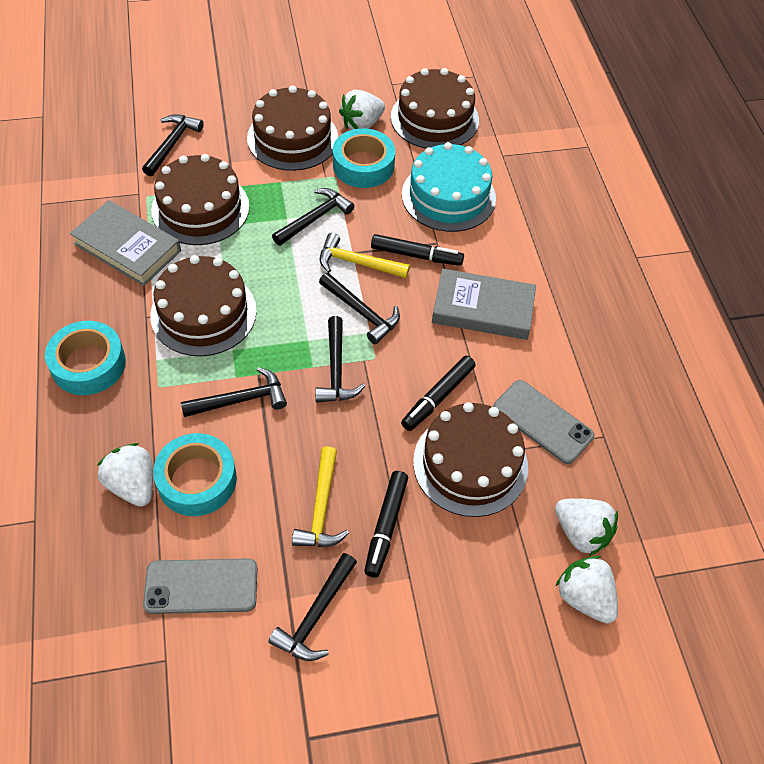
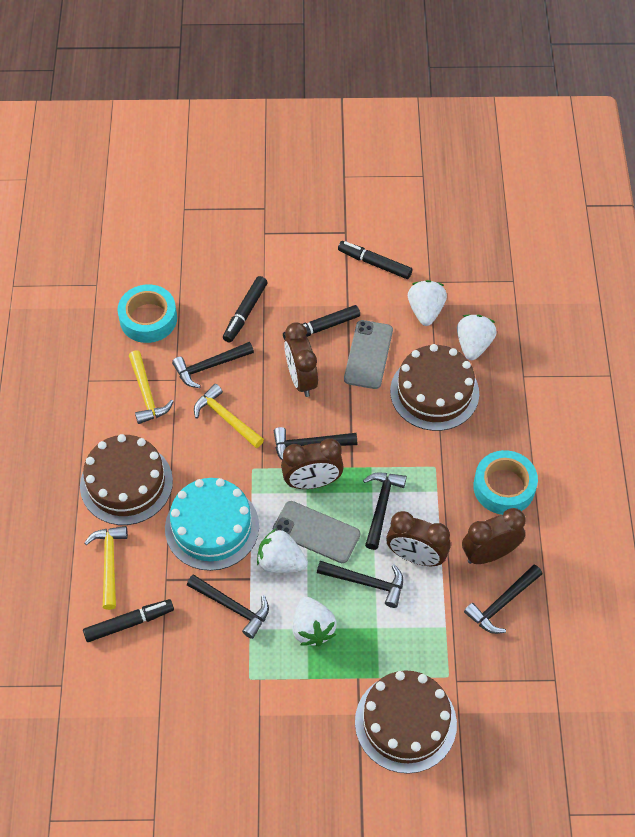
black marker: [364,471,408,578] [371,234,464,266] [401,356,476,431] = 3 -> [83,599,174,642] [223,276,267,343] [283,305,360,340] [338,241,412,279] = 4
brown cake: [150,255,257,356] [151,154,249,245] [247,85,338,171] [391,68,479,149] [413,402,528,517] = 5 -> [80,434,173,525] [355,670,457,773] [390,344,479,431] = 3
brown clock: none = 0 -> [281,438,344,489] [284,322,318,397] [386,511,451,566] [462,508,525,564] = 4
grey book: [70,200,181,286] [432,269,536,340] = 2 -> none = 0
turquoise tape: [45,321,126,395] [153,433,237,516] [333,128,395,188] = 3 -> [117,284,177,343] [473,450,538,515] = 2
yellow hammer: [292,446,349,547] [320,233,410,278] = 2 -> [84,526,128,610] [129,350,174,424] [194,384,264,448] = 3

